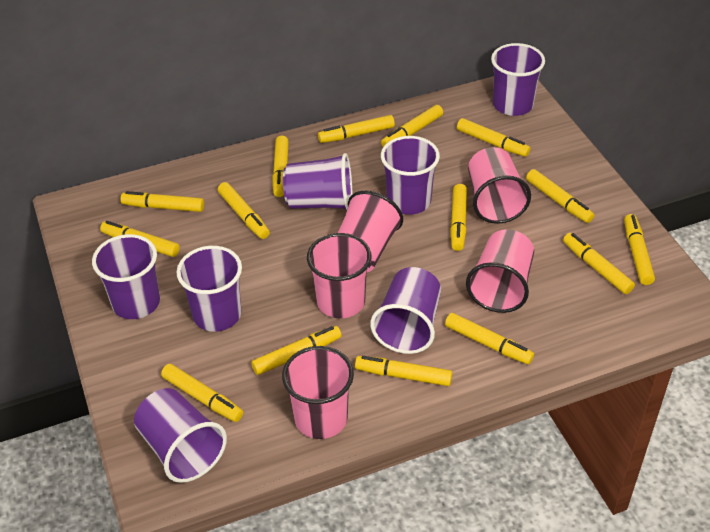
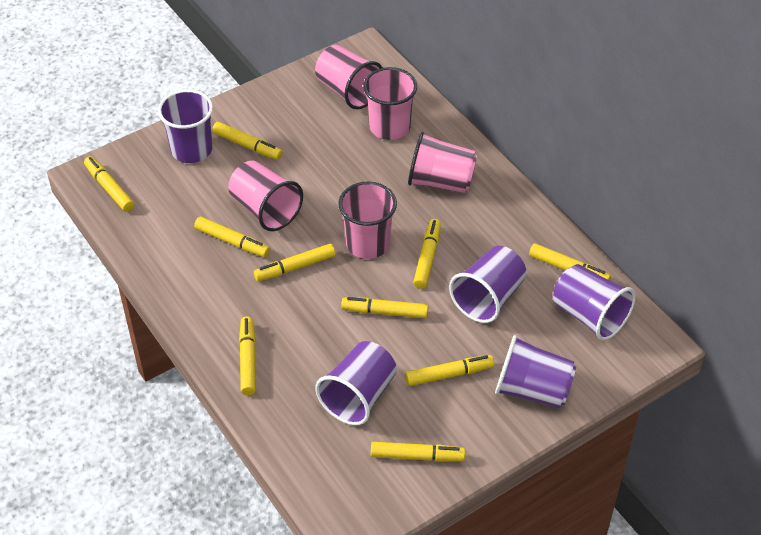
purple cup: [92,234,160,319] [134,388,227,483] [176,246,242,332] [283,153,352,209] [370,267,441,354] [381,136,440,215] [491,43,545,116] = 7 -> [158,90,213,163] [315,341,397,425] [449,246,527,323] [495,335,576,408] [553,264,636,341] = 5
yellow marker: [100,221,180,257] [121,191,204,212] [161,364,243,422] [218,182,270,239] [251,326,342,375] [272,136,289,197] [318,115,395,143] [355,356,452,386] [381,105,443,147] [445,313,534,365] [450,184,467,251] [457,118,531,157] [526,169,595,223] [563,233,635,294] [624,214,655,285] = 15 -> [84,156,134,212] [194,216,270,257] [212,122,282,160] [239,316,256,395] [254,244,336,282] [341,297,428,318] [371,442,465,462] [405,355,494,386] [413,219,441,289] [529,243,611,281] = 10

